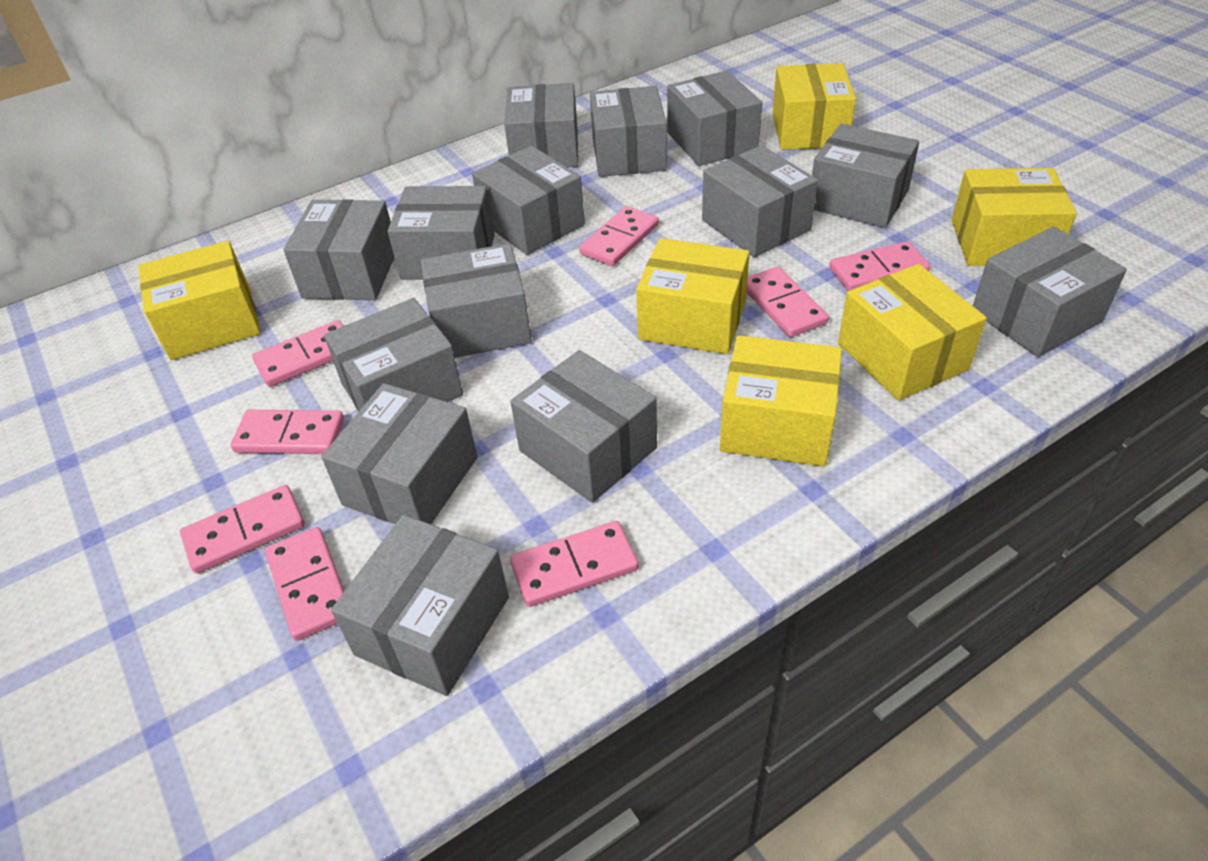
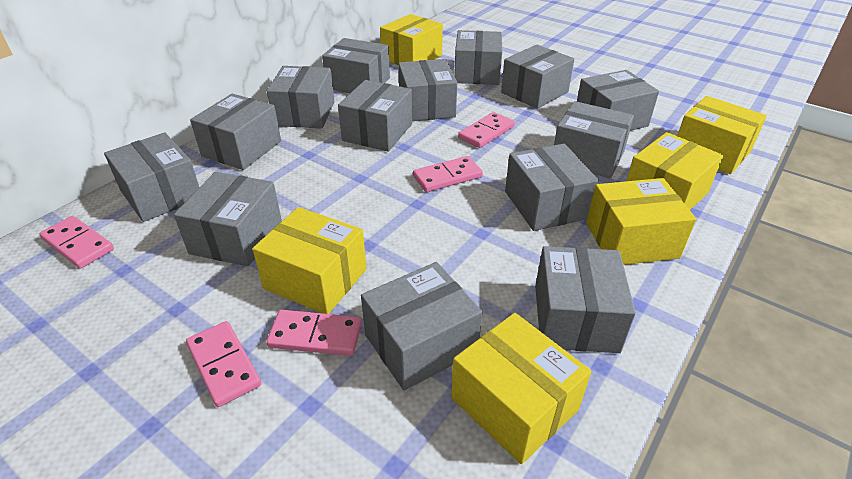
pink domino: [180,485,305,574] [231,410,344,454] [252,320,343,387] [265,527,344,641] [510,521,638,607] [579,206,659,266] [746,267,829,337] [829,242,930,291] = 8 -> [39,216,114,269] [186,321,261,407] [266,310,362,356] [413,156,483,192] [458,112,515,148] = 5

